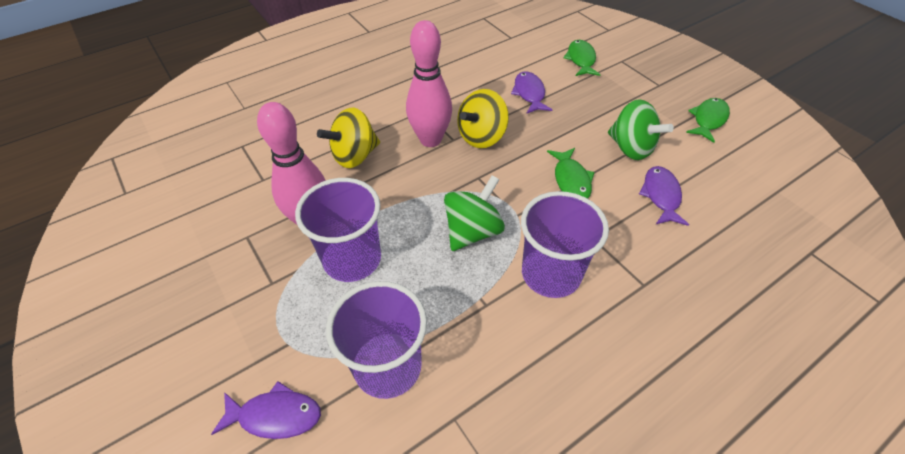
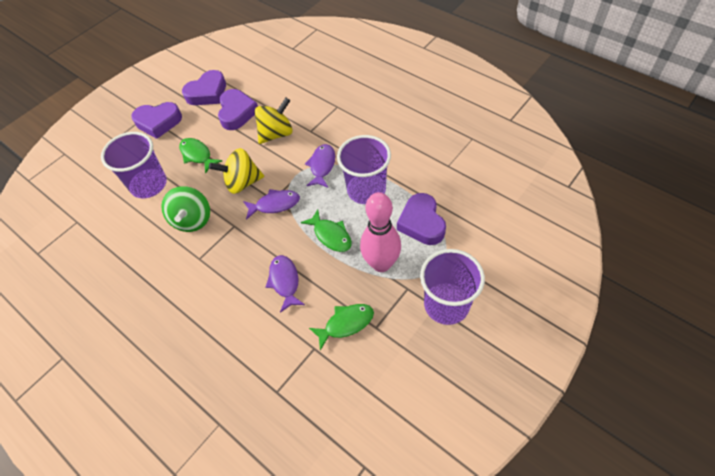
green spinning top: [444,175,505,251] [608,99,674,160] = 2 -> [161,186,210,232] = 1
pink bowling pin: [257,102,326,226] [406,20,452,147] = 2 -> [360,192,401,272] = 1
purple heart: none = 0 -> [131,102,182,139] [182,70,226,105] [218,89,258,130] [397,193,446,245] = 4

